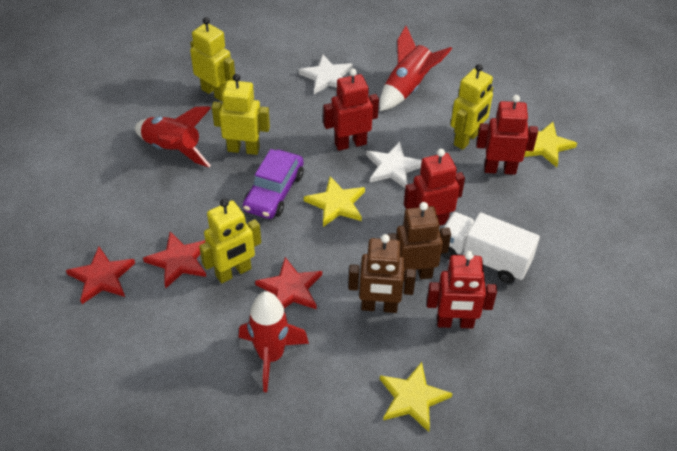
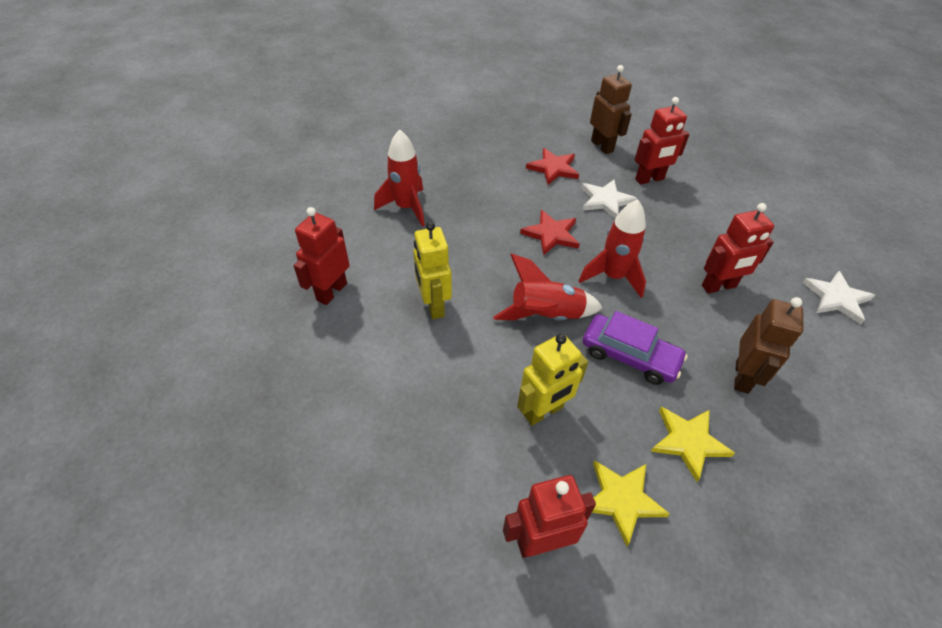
red star: [66,247,135,304] [143,232,206,288] [255,257,322,309] = 3 -> [520,210,580,255] [526,148,579,185] = 2
white truck: [441,212,540,283] = 1 -> none = 0
yellow robot: [190,17,235,102] [199,199,261,284] [212,74,270,155] [451,64,493,150] = 4 -> [413,221,452,319] [517,333,588,426] = 2
yellow star: [304,176,365,227] [380,362,453,432] [524,122,577,167] = 3 -> [592,460,670,546] [651,407,735,482] = 2

